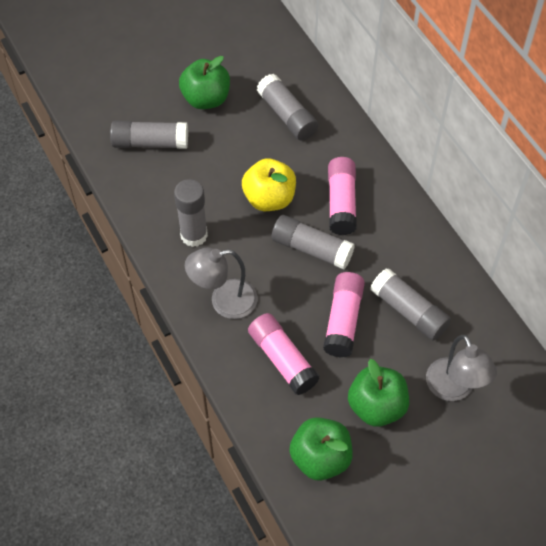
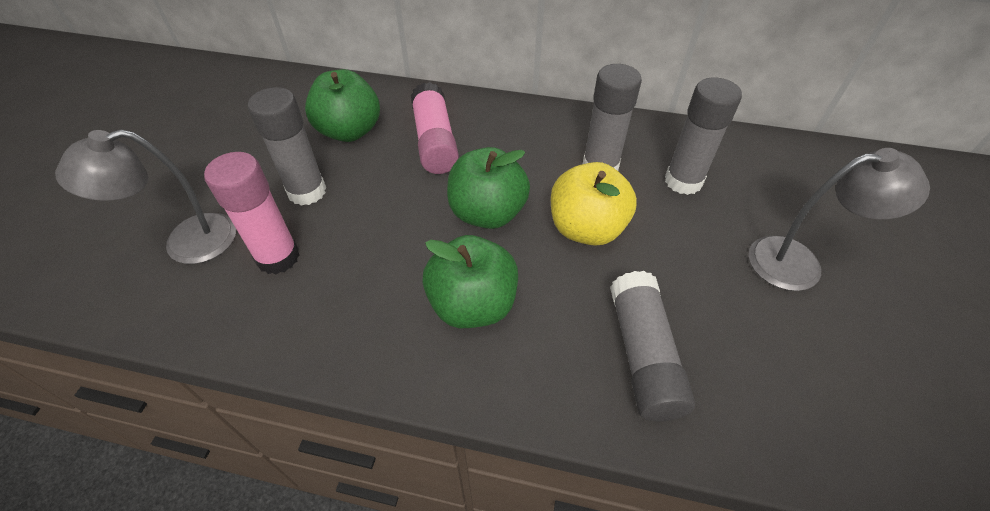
grey glue stick: [110,121,188,149] [174,179,208,247] [257,74,318,141] [271,215,355,270] [370,268,451,341] = 5 -> [248,87,326,206] [583,64,642,171] [610,271,695,421] [665,77,742,195] = 4
pink glue stick: [248,313,320,395] [323,272,365,358] [328,157,357,235] = 3 -> [204,152,300,274] [411,82,459,174] = 2

